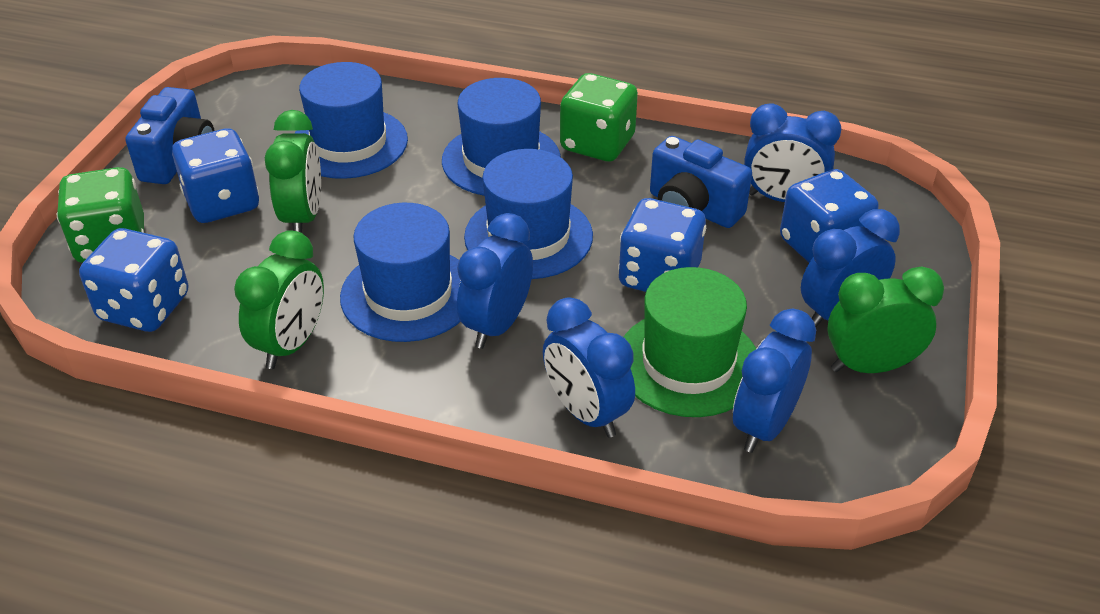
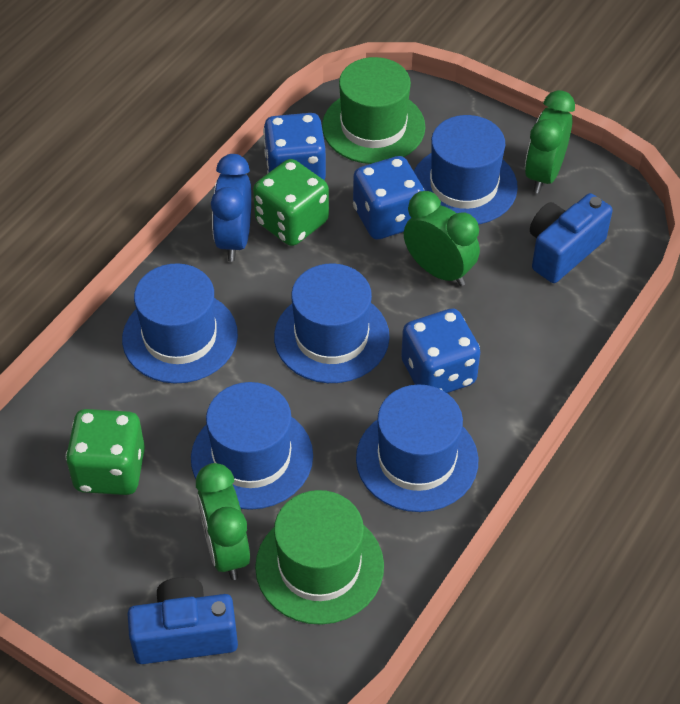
blue clock: [457,213,533,349] [543,297,635,438] [733,309,816,453] [744,103,841,202] [801,209,900,327] = 5 -> [211,154,251,261] = 1
blue dice: [79,228,188,332] [172,128,259,223] [618,198,706,292] [780,169,879,263] = 4 -> [263,113,326,180] [353,156,424,240] [401,308,480,393] = 3
blue hat: [295,62,408,179] [340,203,461,342] [442,78,561,196] [464,149,593,279] = 4 -> [122,263,238,383] [191,382,313,510] [274,263,390,383] [356,384,478,512] [414,115,518,224] = 5
green hat: [624,267,756,417] = 1 -> [255,490,384,625] [322,57,426,164] = 2

